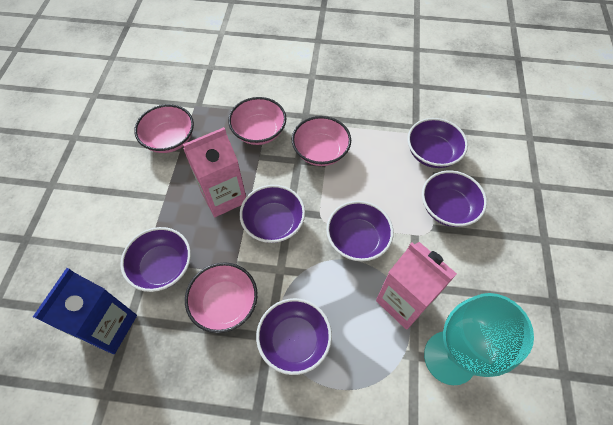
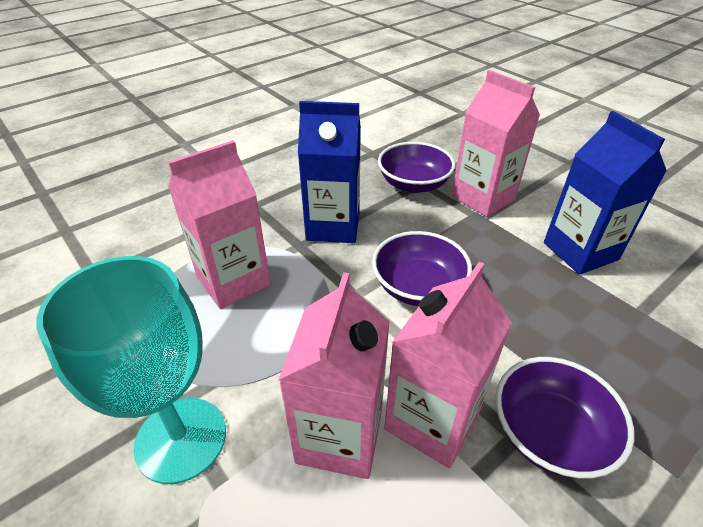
blue carton: [33,268,137,354] = 1 -> [298,101,361,243] [544,111,667,275] = 2
pink bowl: [134,104,194,153] [185,262,258,333] [228,97,286,145] [292,116,351,166] = 4 -> none = 0
pink carton: [183,127,246,217] [376,242,457,330] = 2 -> [168,140,271,309] [278,272,390,479] [385,261,512,468] [451,70,540,217] = 4
purple bowl: [120,227,191,292] [239,185,305,243] [256,298,332,375] [326,201,394,261] [407,118,468,168] [422,170,487,227] = 6 -> [372,231,472,306] [378,142,456,193] [496,357,635,478] = 3

